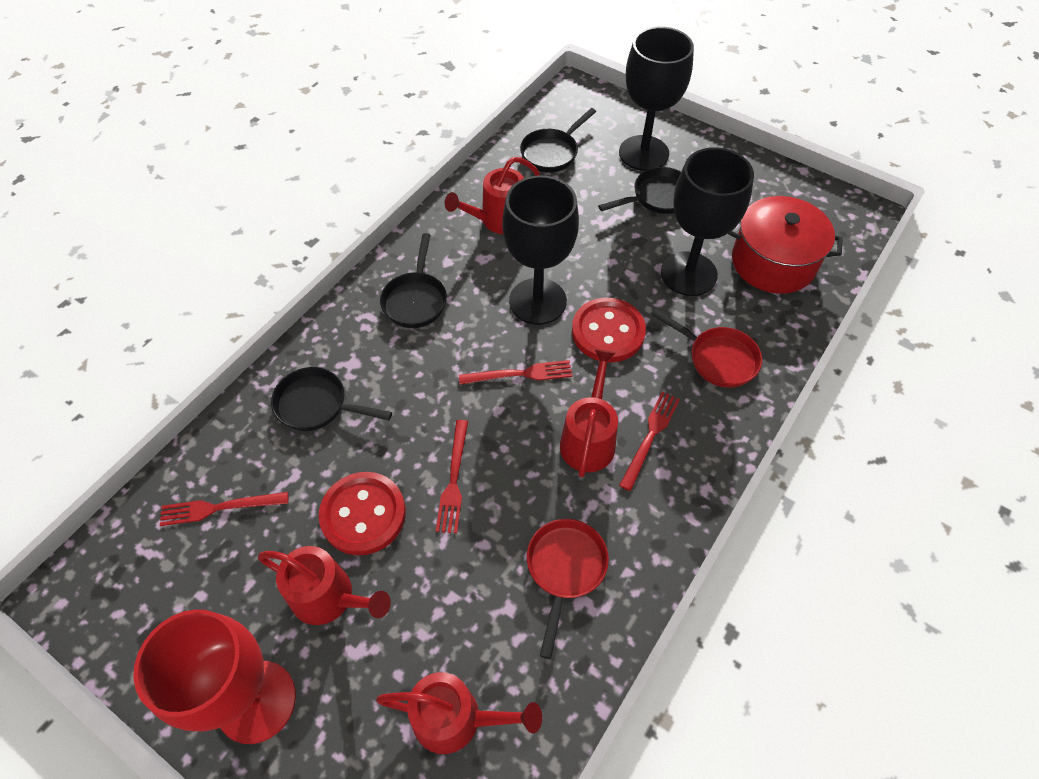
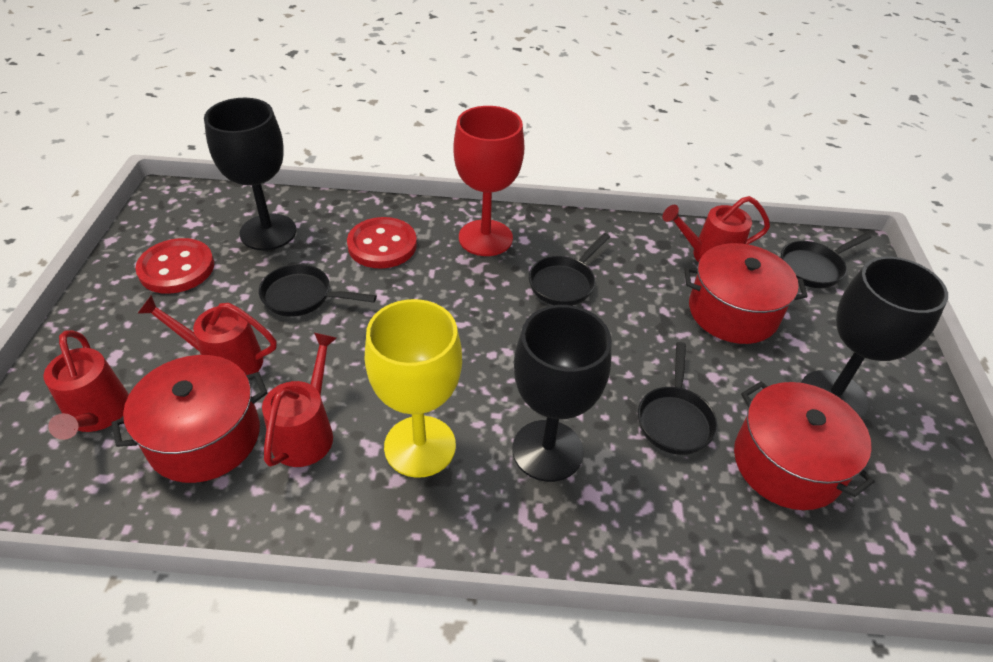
red fork: [160,492,288,526] [436,420,468,533] [459,360,573,385] [619,392,680,491] = 4 -> none = 0
red pan: [527,519,609,659] [651,309,762,388] = 2 -> none = 0
red pot: [728,196,843,294] = 1 -> [111,355,267,483] [684,243,808,344] [734,381,875,510] = 3
yellow goblet: none = 0 -> [365,299,462,478] = 1

